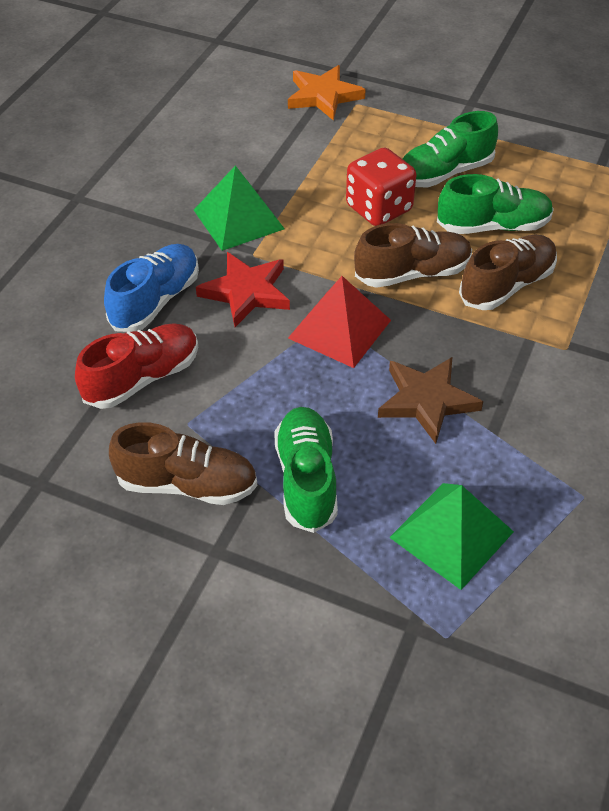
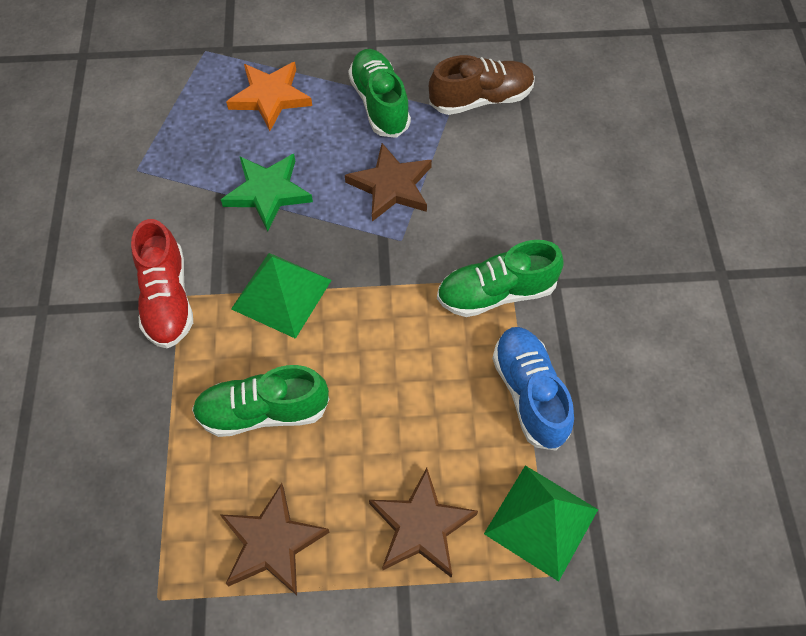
brown shoe: [109,422,257,505] [354,223,472,288] [459,235,557,310] = 3 -> [429,55,535,115] = 1
brown star: [378,357,483,444] = 1 -> [220,483,330,595] [345,143,432,222] [369,468,478,578] = 3
green star: none = 0 -> [221,154,313,231] = 1
red dice: [346,148,416,226] = 1 -> none = 0
red pyramid: [288,276,391,368] = 1 -> none = 0
red star: [196,252,290,327] = 1 -> none = 0

